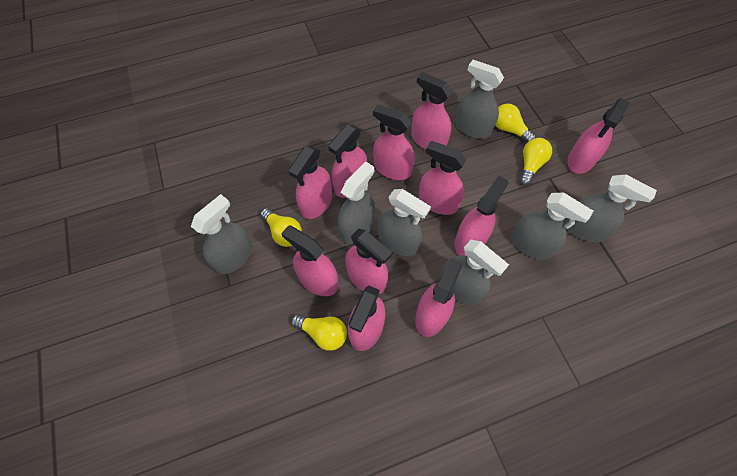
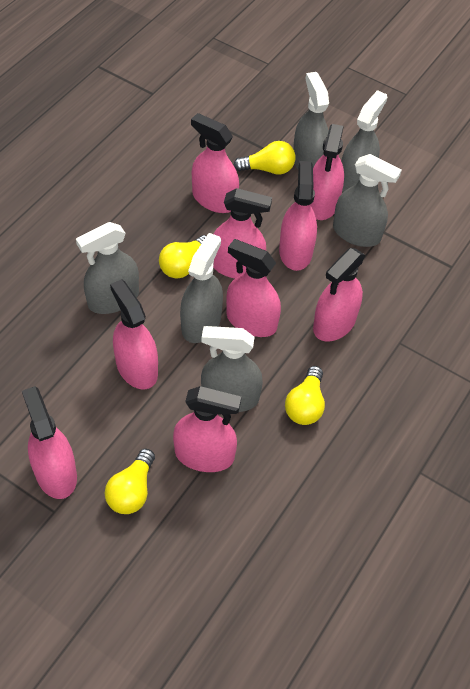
grey spray bottle: [191,194,252,274] [338,162,375,244] [378,189,431,256] [441,240,509,305] [455,60,504,139] [511,193,593,260] [564,175,657,242] = 7 -> [76,222,139,314] [180,233,223,343] [201,326,263,412] [293,72,329,170] [333,154,402,247] [341,90,387,192] = 6
pink spray bottle: [281,225,338,296] [288,146,332,219] [328,124,368,198] [345,229,392,294] [348,286,385,351] [373,104,415,180] [411,72,452,149] [415,258,462,337] [419,141,466,215] [454,176,509,256] [567,98,630,174] = 11 -> [22,386,77,499] [110,279,158,389] [173,386,241,472] [191,113,239,213] [213,188,272,279] [226,239,281,337] [279,161,317,271] [310,124,344,220] [313,248,365,341] = 9

